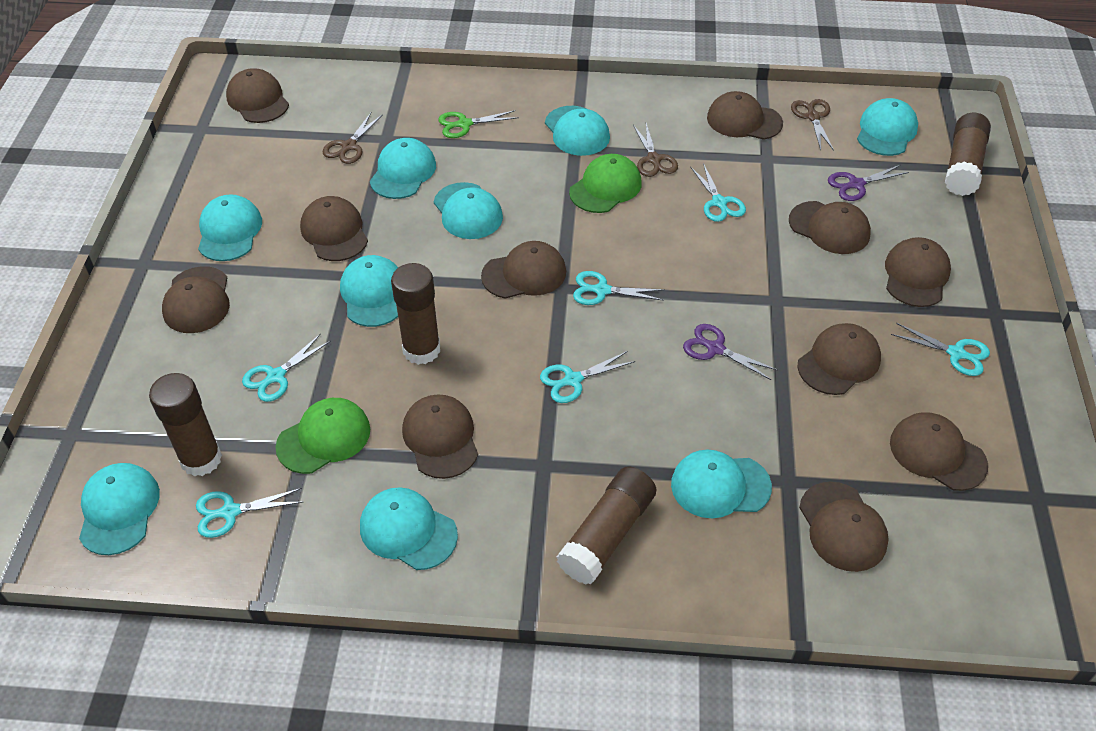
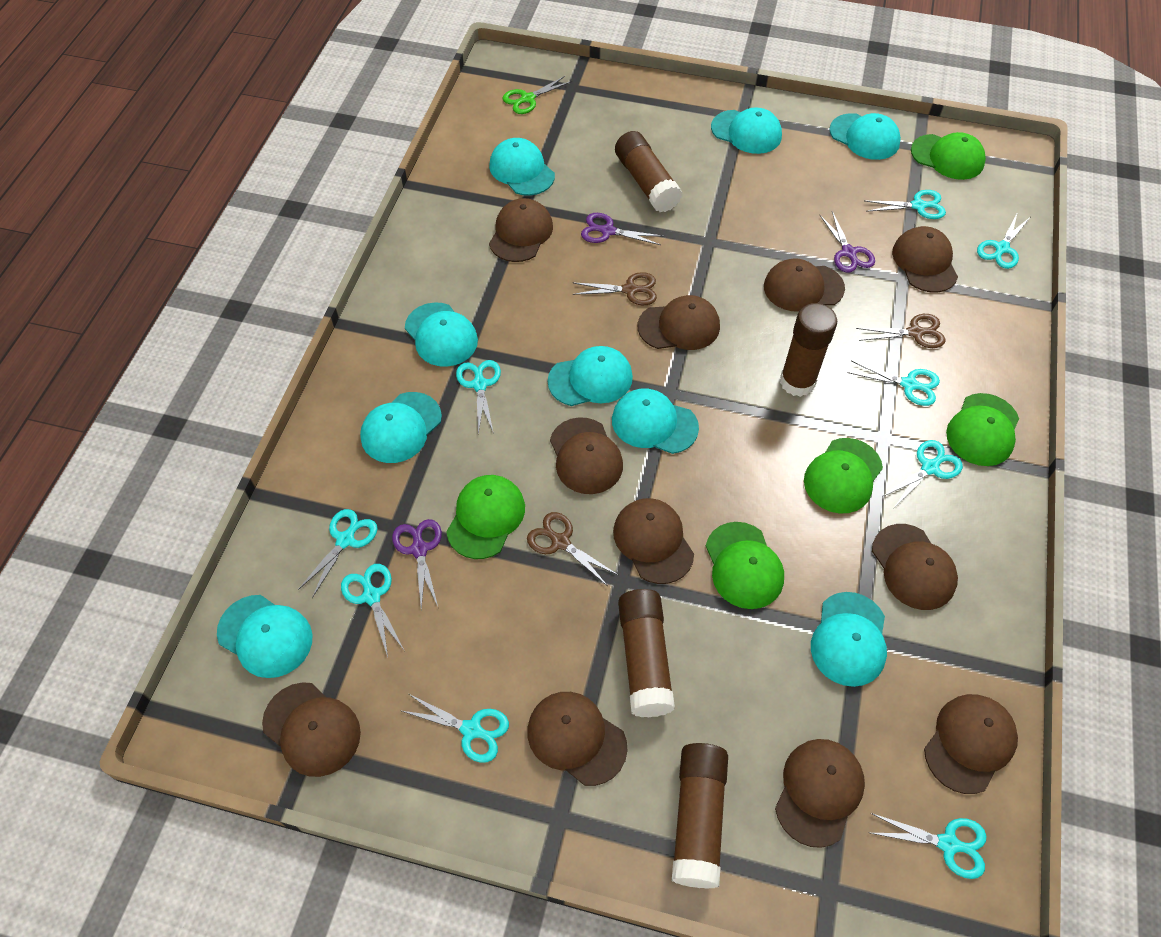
green cap: [275,398,370,474] [569,154,642,213] = 2 -> [446,475,525,559] [706,522,784,609] [804,438,883,514] [911,132,986,180] [946,393,1019,466] = 5
purple scissors: [683,324,778,380] [828,165,909,201] = 2 -> [392,519,442,609] [581,213,663,245] [820,211,875,273] = 3
turquoise scissors: [196,488,303,538] [242,334,331,402] [540,351,635,403] [573,271,664,305] [690,163,746,222] [891,323,990,376] = 6 -> [298,509,378,598] [341,564,404,657] [400,694,509,763] [456,360,501,434] [848,361,940,406] [865,190,946,219] [871,813,986,879] [882,440,963,508] [977,212,1030,269] = 9

